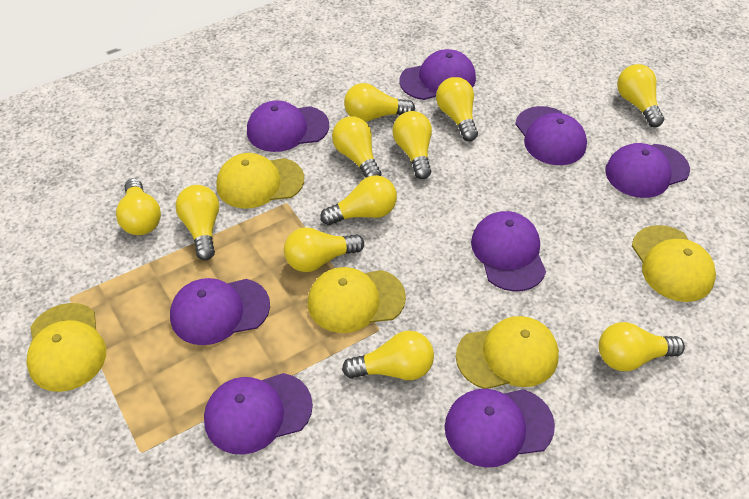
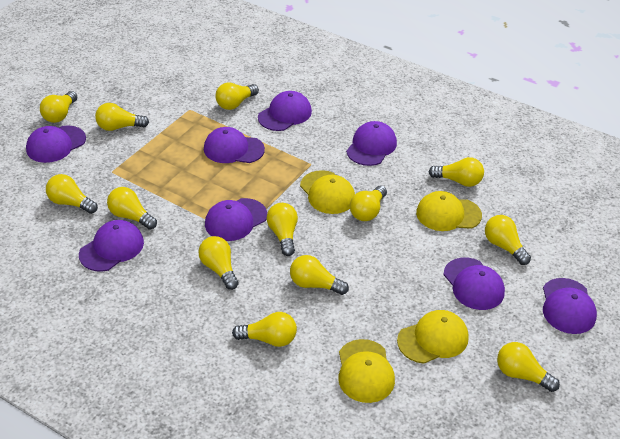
yellow cap: [26,303,106,392] [216,153,304,209] [308,267,406,333] [456,316,559,389] [632,225,716,302] = 5 -> [300,170,355,214] [338,339,395,403] [397,310,469,364] [416,191,482,231] = 4
yellow light bulb: [116,178,161,235] [175,185,219,260] [284,227,364,272] [320,175,397,226] [332,116,381,178] [342,331,434,380] [344,83,415,122] [392,111,432,179] [436,77,478,141] [599,322,685,371] [617,64,664,127] = 11 -> [40,91,77,123] [46,174,98,214] [95,103,149,131] [107,187,157,230] [198,236,239,290] [216,82,259,110] [232,312,297,347] [266,203,298,256] [290,255,349,295] [350,186,387,221] [428,157,484,187] [485,215,531,265] [497,342,560,392] = 13

